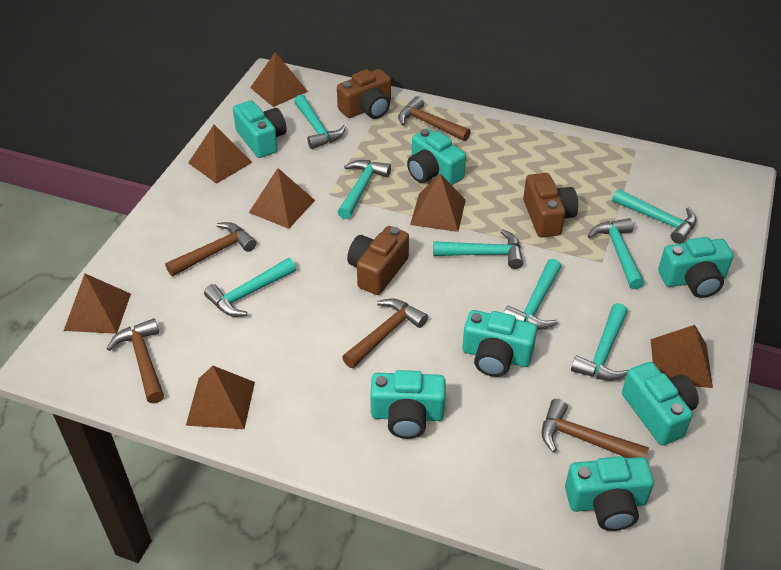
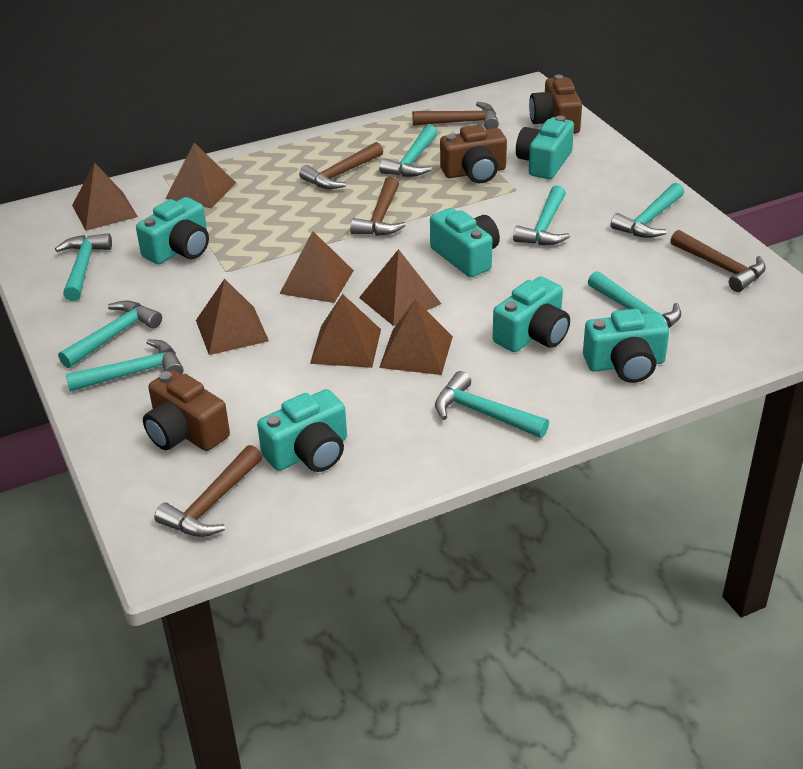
turquoise camera: [233,101,287,158] [370,370,446,439] [407,128,466,185] [462,310,537,377] [565,456,654,531] [622,362,699,445] [658,237,733,298] = 7 -> [136,197,209,264] [257,389,347,472] [430,208,500,277] [493,277,570,352] [516,116,574,179] [583,309,669,383] = 6

